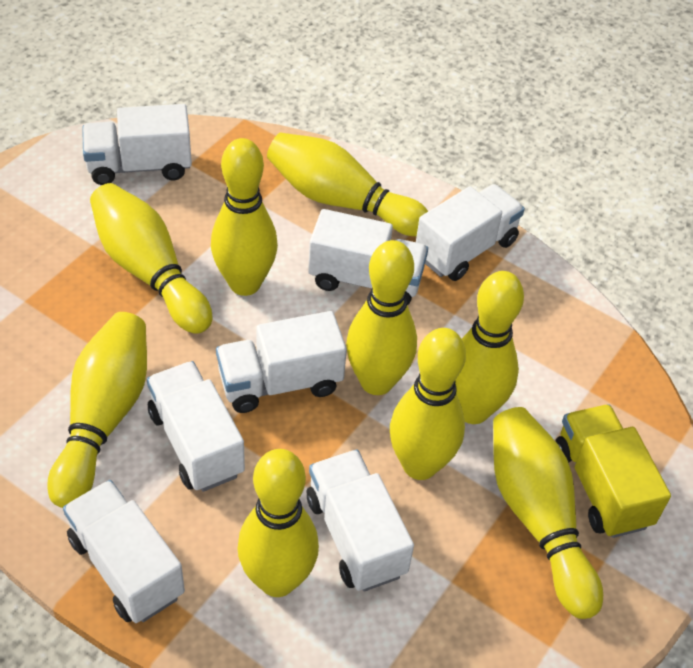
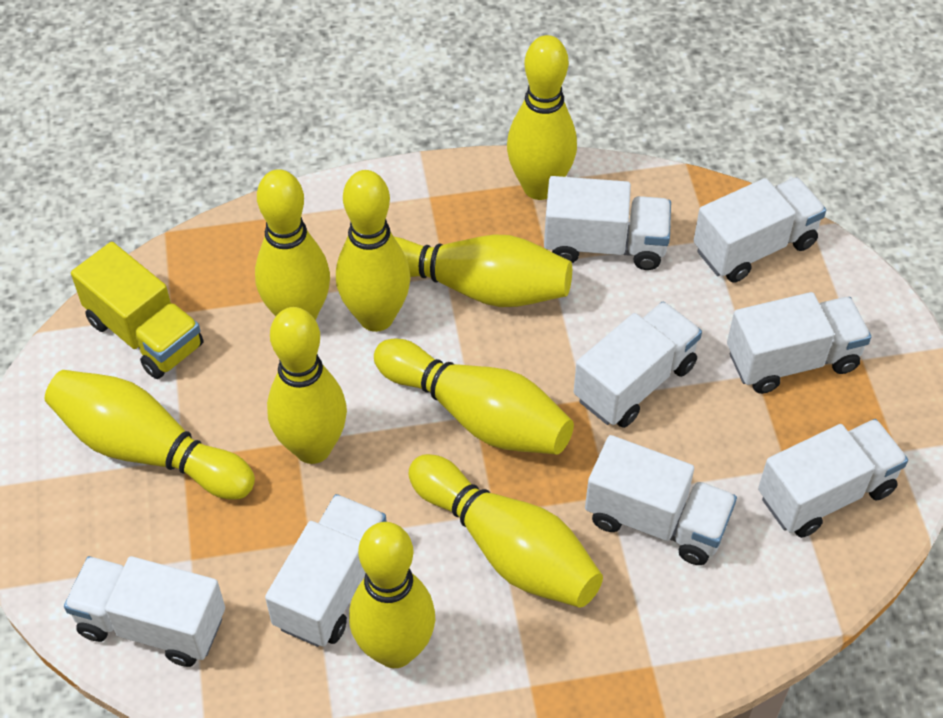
white truck: [63,480,185,623] [82,104,192,185] [147,361,245,492] [216,311,347,413] [307,450,414,592] [308,209,428,305] [416,184,525,281] = 7 -> [64,556,225,667] [265,494,386,647] [544,176,671,270] [574,301,702,428] [585,435,737,565] [693,177,826,283] [727,292,871,394] [758,419,908,538] = 8

